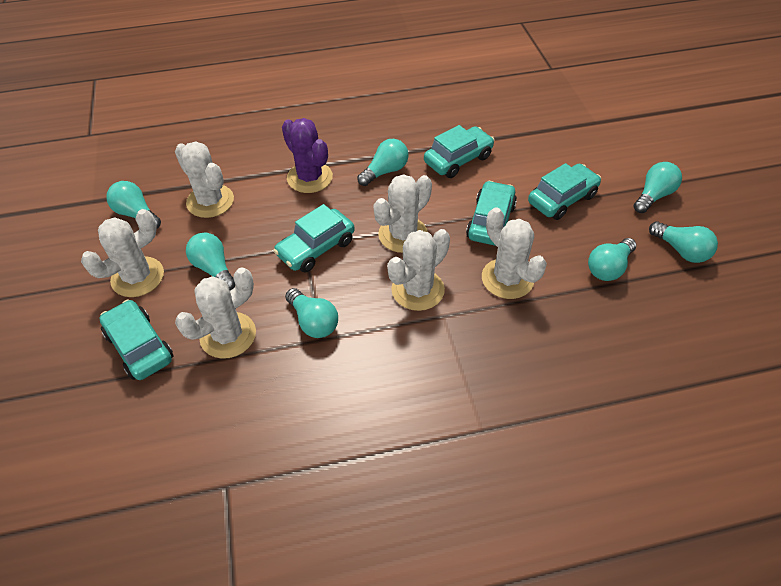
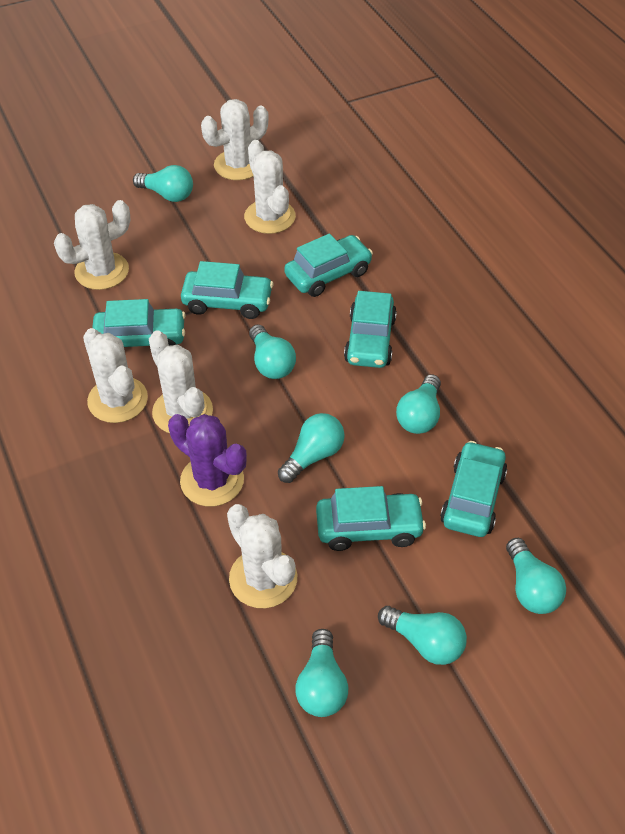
turquoise car: [99,300,173,380] [273,204,355,273] [424,125,495,178] [466,181,517,246] [528,163,601,220] = 5 -> [92,299,186,347] [181,261,273,319] [284,234,373,297] [316,486,426,551] [344,291,397,368] [440,441,507,537] = 6

